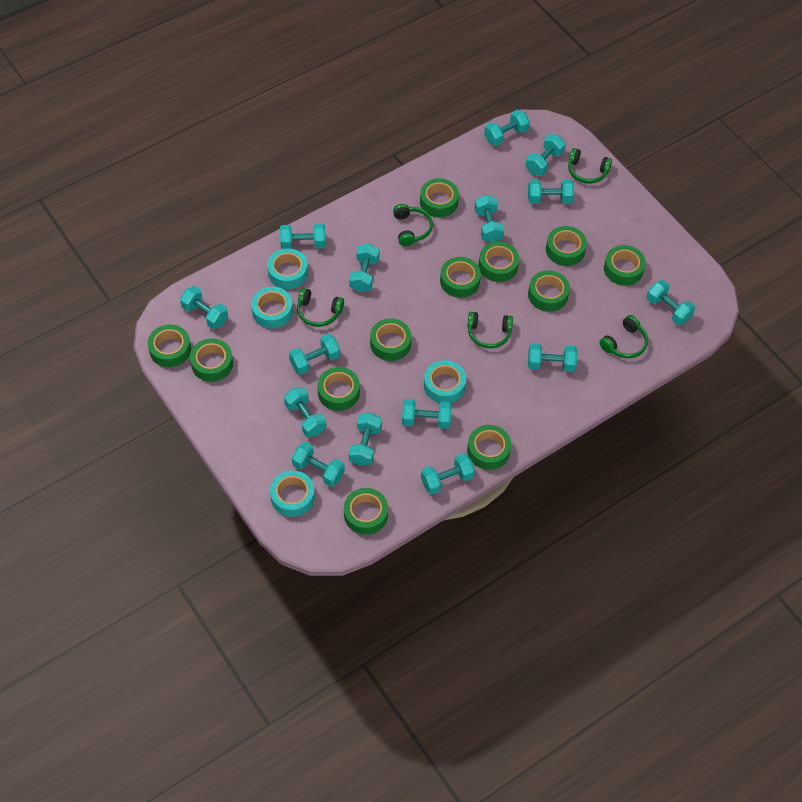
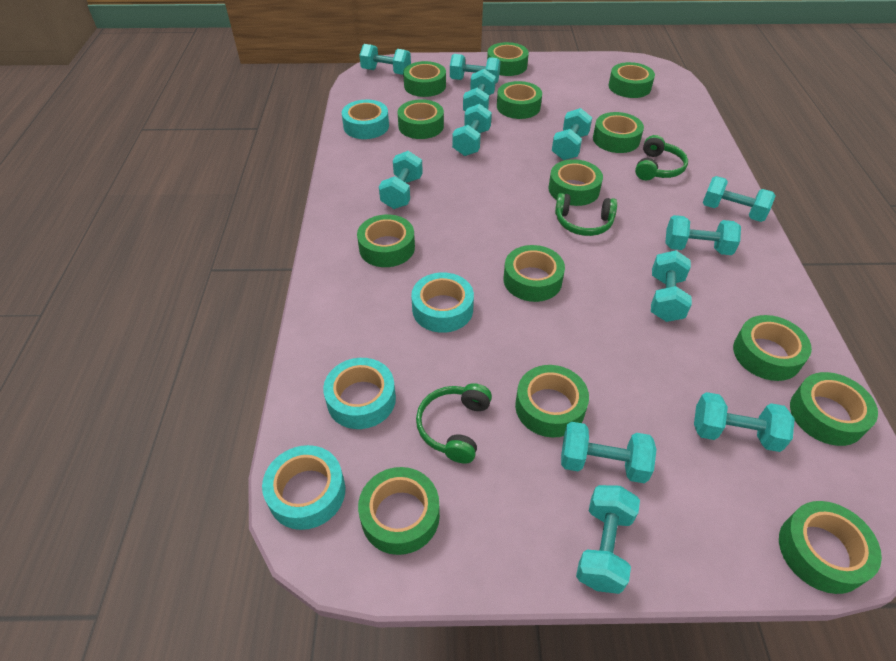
green headphones: [297,288,344,327] [393,204,433,246] [467,312,513,348] [568,148,612,184] [600,315,648,358] = 5 -> [416,383,492,464] [555,193,617,236] [635,135,688,180] = 3
green tape: [148,324,191,367] [190,339,233,382] [318,367,360,411] [344,488,388,535] [370,318,412,361] [420,178,459,217] [440,257,481,298] [467,425,511,470] [479,242,519,282] [528,270,570,312] [546,226,587,266] [604,245,646,286] = 12 -> [357,215,415,267] [358,467,440,555] [397,99,444,139] [403,61,446,97] [487,42,529,76] [497,81,542,119] [504,245,565,302] [515,365,589,438] [549,159,603,206] [593,112,644,153] [609,62,655,98] [733,315,812,381] [779,501,882,594] [790,372,878,446] = 14
turquoise dumbbell: [180,286,228,329] [280,223,326,249] [284,387,327,437] [289,334,340,375] [292,442,345,487] [349,244,379,292] [349,413,382,466] [402,399,452,429] [421,453,475,495] [475,195,504,242] [484,110,530,146] [525,134,566,176] [528,179,574,204] [528,343,577,372] [647,280,695,325] = 15 -> [359,44,411,75] [379,151,423,209] [450,54,501,84] [452,104,492,156] [463,69,496,111] [552,108,592,160] [561,422,657,483] [576,485,640,594] [651,250,692,322] [665,215,741,255] [694,392,795,452] [703,176,776,222] = 12

